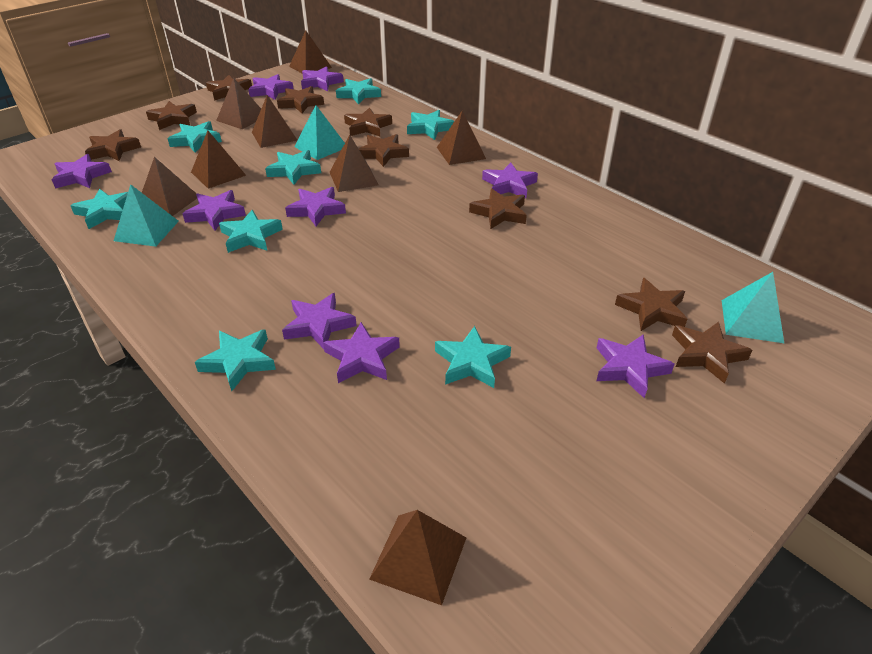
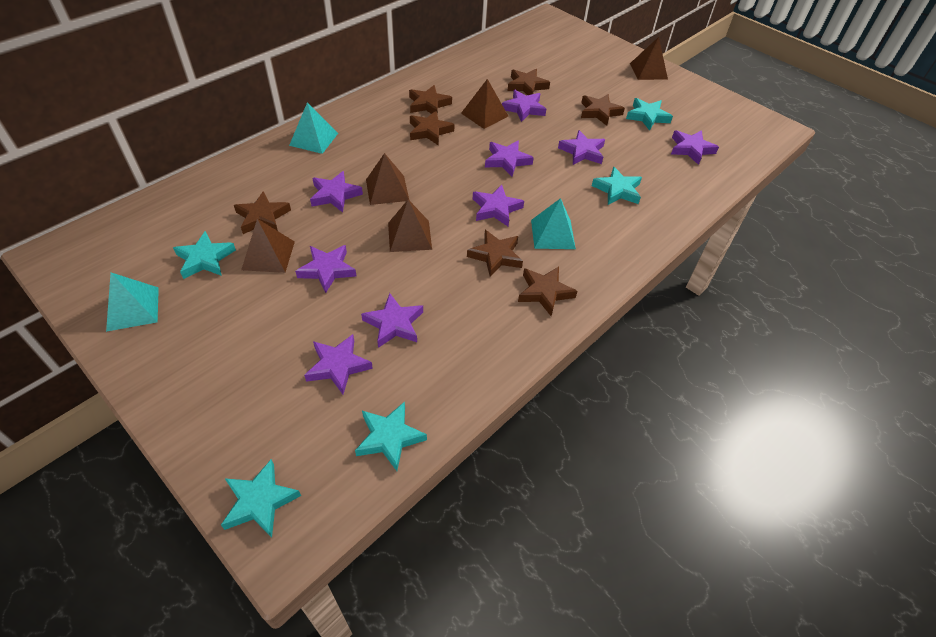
brown pyramid: [142,157,197,216] [191,131,246,189] [216,78,261,129] [252,95,298,148] [289,31,332,74] [330,135,379,192] [369,510,466,605] [437,111,486,165] = 8 -> [241,219,295,273] [366,153,409,205] [388,200,432,252] [461,79,508,129] [630,37,668,80] = 5
brown star: [85,129,141,161] [146,101,197,130] [206,75,252,101] [277,86,324,113] [344,107,392,136] [358,134,409,167] [469,189,527,229] [615,278,687,331] [672,322,752,384] = 9 -> [234,191,291,234] [409,85,452,114] [410,111,454,145] [467,230,523,277] [507,69,550,95] [518,267,577,316] [581,94,625,126] = 7
turquoise star: [70,189,128,229] [168,121,222,153] [195,329,276,391] [219,210,283,253] [265,150,321,185] [336,78,381,104] [407,110,454,140] [435,326,511,388] = 8 -> [173,231,236,279] [221,459,301,537] [355,402,427,471] [592,167,642,205] [626,98,673,131] = 5

